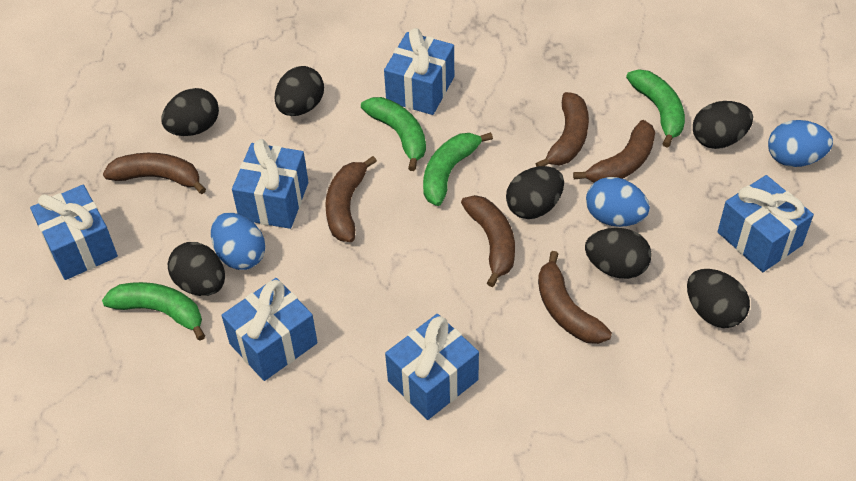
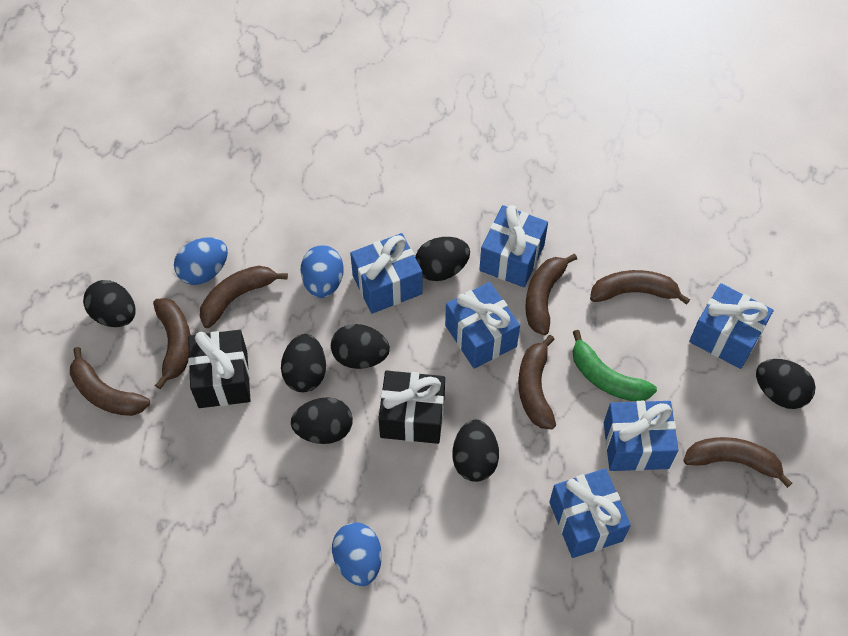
black gift: none = 0 -> [188,330,251,408] [378,370,445,444] = 2
brown banana: [103,153,206,194] [325,156,377,242] [461,195,515,287] [536,92,589,167] [538,251,612,344] [573,120,655,182] = 6 -> [70,347,150,416] [153,298,191,389] [200,266,288,328] [518,335,556,429] [525,254,577,335] [590,270,690,305] [683,437,792,488] = 7
green banana: [102,282,205,340] [361,97,426,171] [423,132,493,206] [626,69,685,148] = 4 -> [573,330,657,401] = 1

